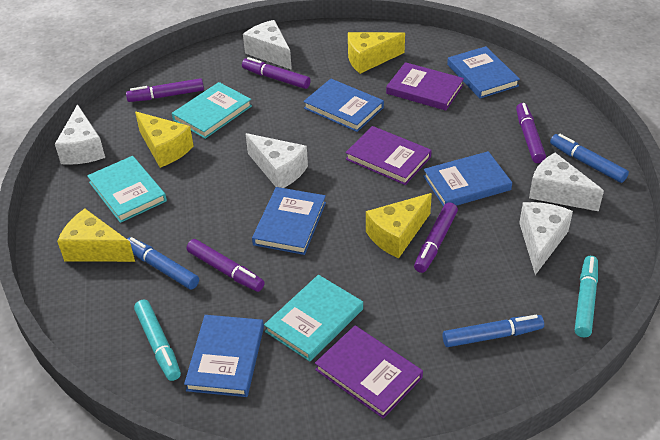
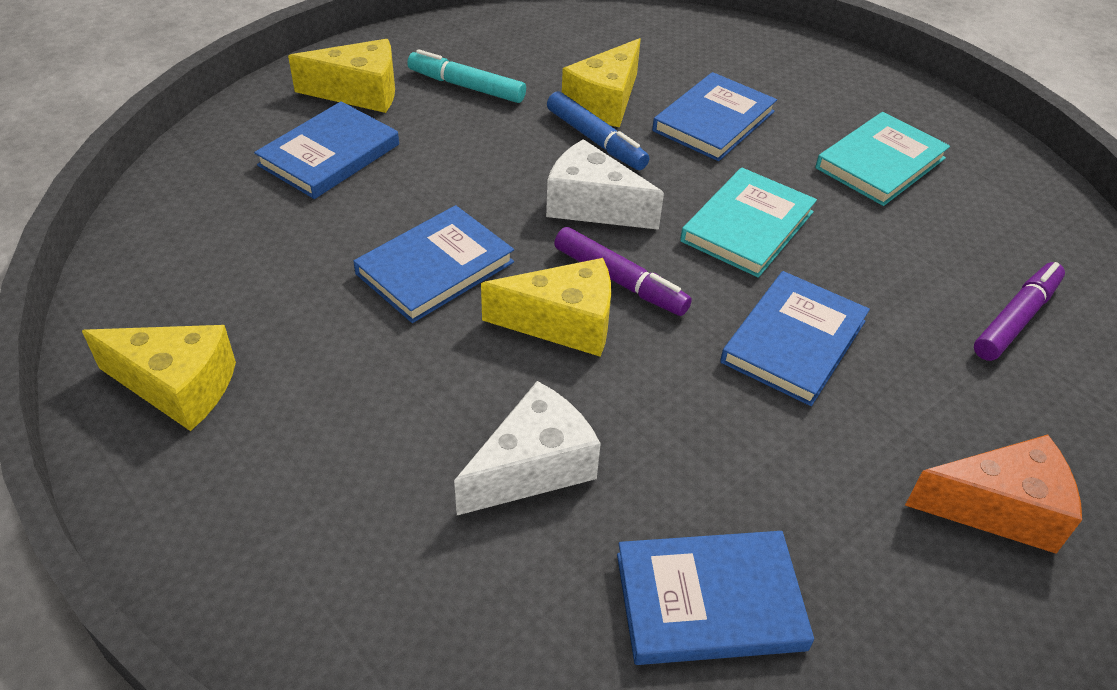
blue marker: [127,237,199,290] [443,315,544,347] [550,134,629,183] = 3 -> [547,91,649,170] = 1
orange cheese: none = 0 -> [905,434,1082,554] = 1
purple book: [315,326,423,419] [345,126,432,185] [386,62,464,111] = 3 -> none = 0
purple marker: [126,78,204,102] [187,239,265,292] [242,57,311,89] [414,202,458,273] [516,103,546,163] = 5 -> [554,227,692,316] [974,262,1065,361] = 2
turquoise book: [87,156,167,223] [172,82,252,139] [264,275,363,362] = 3 -> [680,167,817,278] [815,112,950,206] = 2
turquoise marker: [134,300,181,381] [575,256,598,337] = 2 -> [407,49,526,103] = 1
white cheese: [55,104,105,165] [243,20,292,70] [246,133,308,188] [519,202,573,275] [529,153,604,211] = 5 -> [454,381,601,515] [546,139,664,230] = 2

